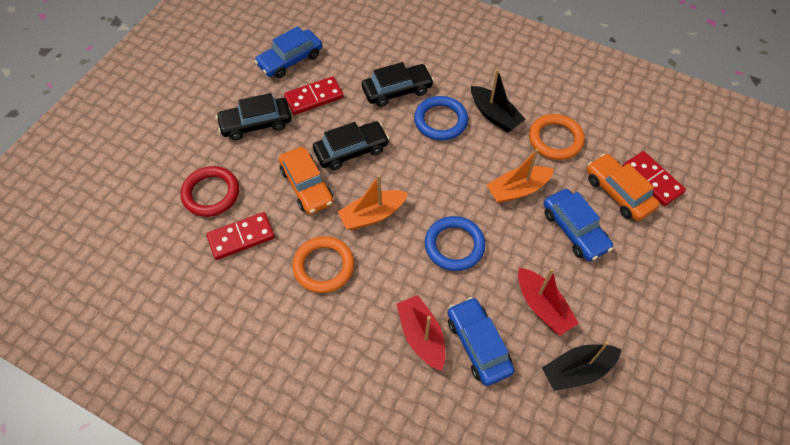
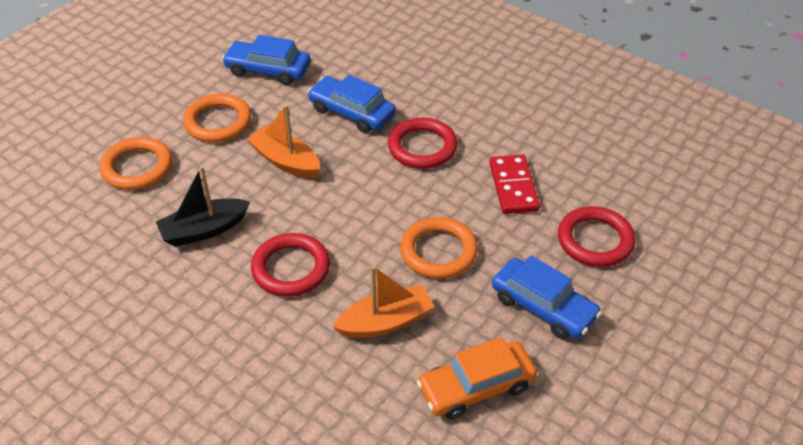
black boat: [471,69,526,132] [542,341,622,391] = 2 -> [156,166,250,247] = 1
black car: [216,93,292,140] [313,121,389,170] [362,62,434,107] = 3 -> none = 0
blue ring: [414,96,468,141] [425,216,486,271] = 2 -> none = 0
orange car: [279,147,334,215] [587,153,660,221] = 2 -> [417,337,537,419] = 1
orange ring: [292,236,355,293] [529,114,585,160] = 2 -> [100,137,172,190] [183,94,251,142] [400,217,478,279] = 3
red boat: [396,295,445,371] [518,268,579,336] = 2 -> none = 0
red domino: [206,212,275,260] [284,76,344,115] [623,151,686,206] = 3 -> [489,154,540,214] = 1
red ring: [181,166,239,217] = 1 -> [251,233,330,297] [388,118,458,169] [558,206,635,267] = 3

